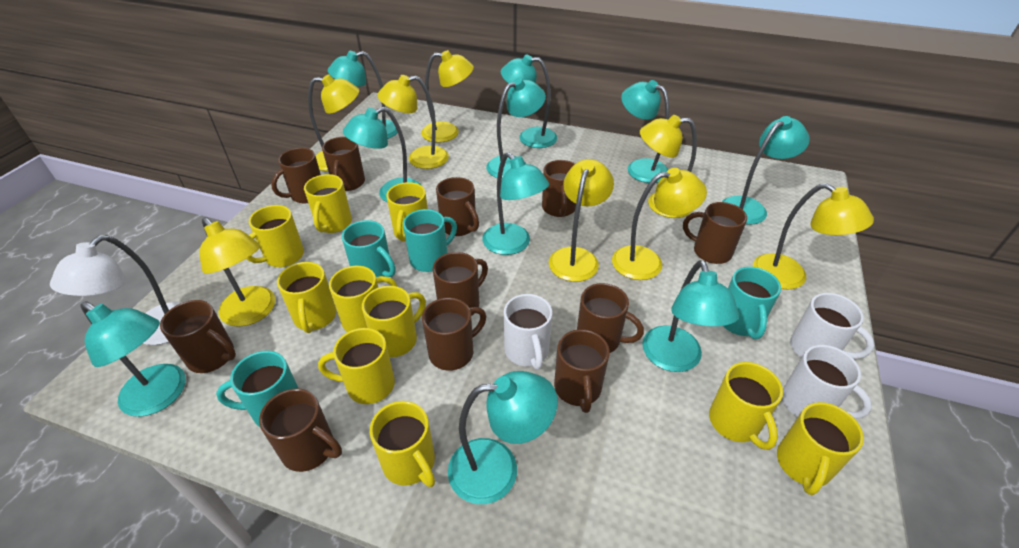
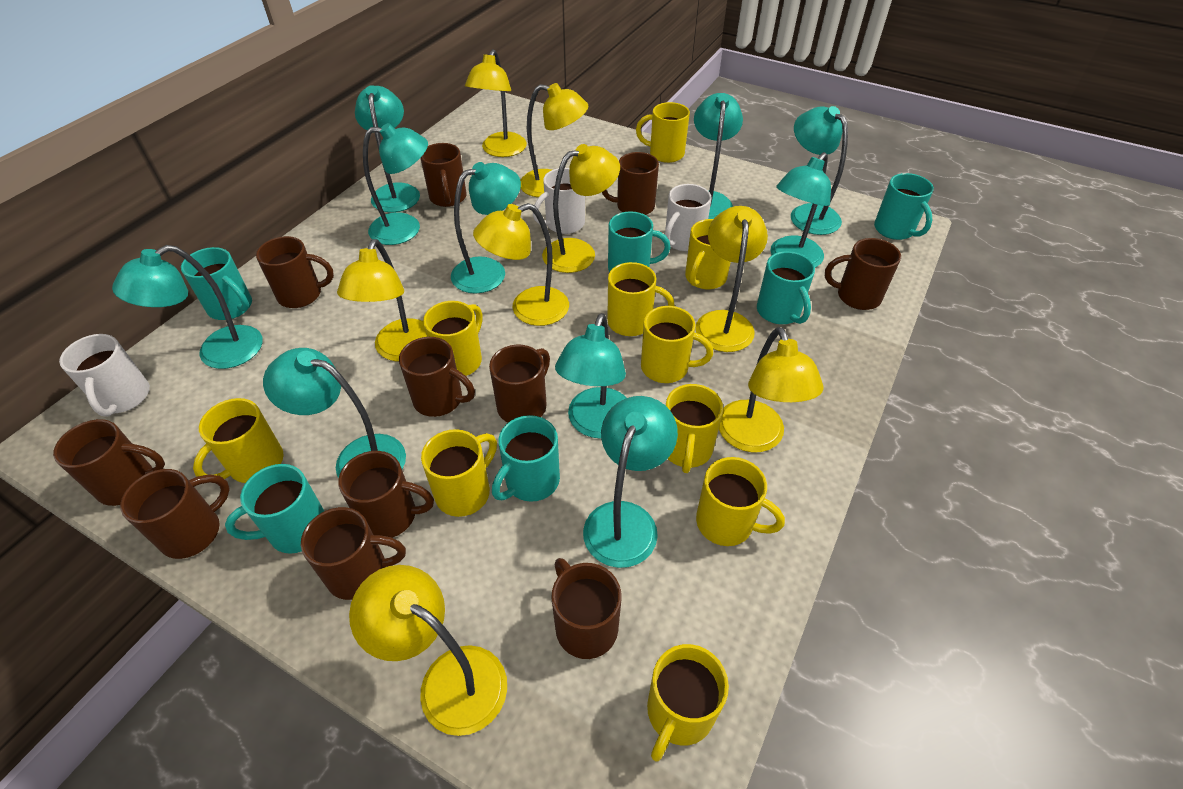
turquoise mug: [216,351,299,427] [342,220,396,277] [403,209,457,272] [723,267,781,339] = 4 -> [181,247,252,320] [225,464,324,554] [492,415,560,502] [608,211,670,272] [757,251,815,324] [874,173,934,240] = 6
white lamp: [50,235,180,345] = 1 -> none = 0

